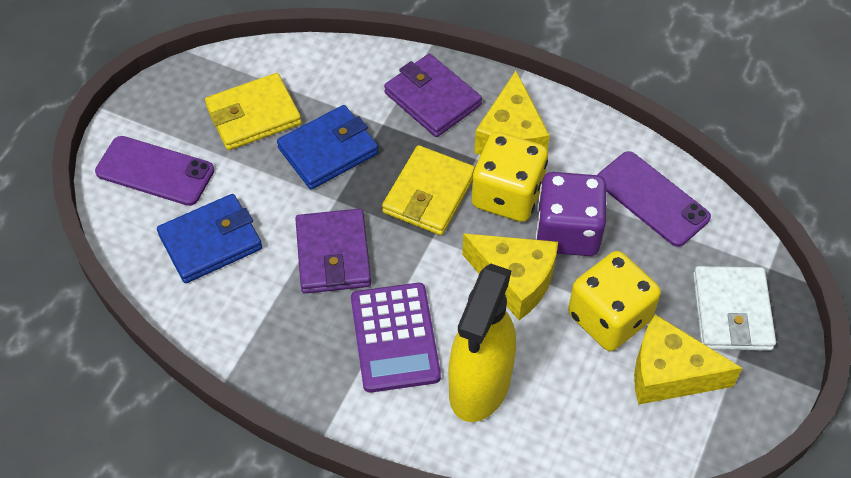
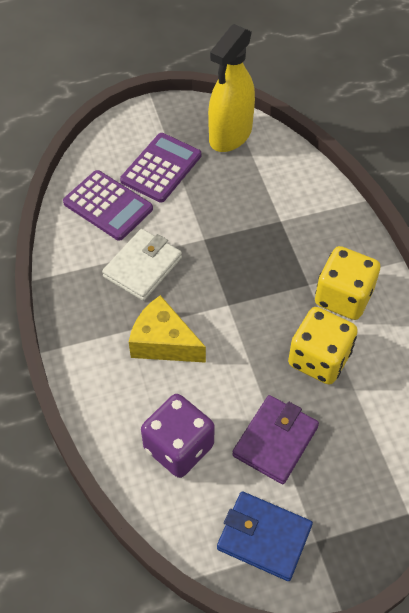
blue wallet: [157,194,262,283] [277,105,379,190] = 2 -> [217,492,313,581] = 1
purple calculator: [351,283,441,393] = 1 -> [63,170,153,241] [120,133,201,203] = 2
purple phone: [95,136,214,206] [598,151,711,247] = 2 -> none = 0
purple wallet: [295,209,371,294] [384,54,482,137] = 2 -> [232,395,319,484] = 1
yellow cheese: [462,233,558,320] [474,71,550,155] [634,314,743,405] = 3 -> [129,295,206,363] = 1
yellow wallet: [205,73,301,150] [382,145,475,235] = 2 -> none = 0

